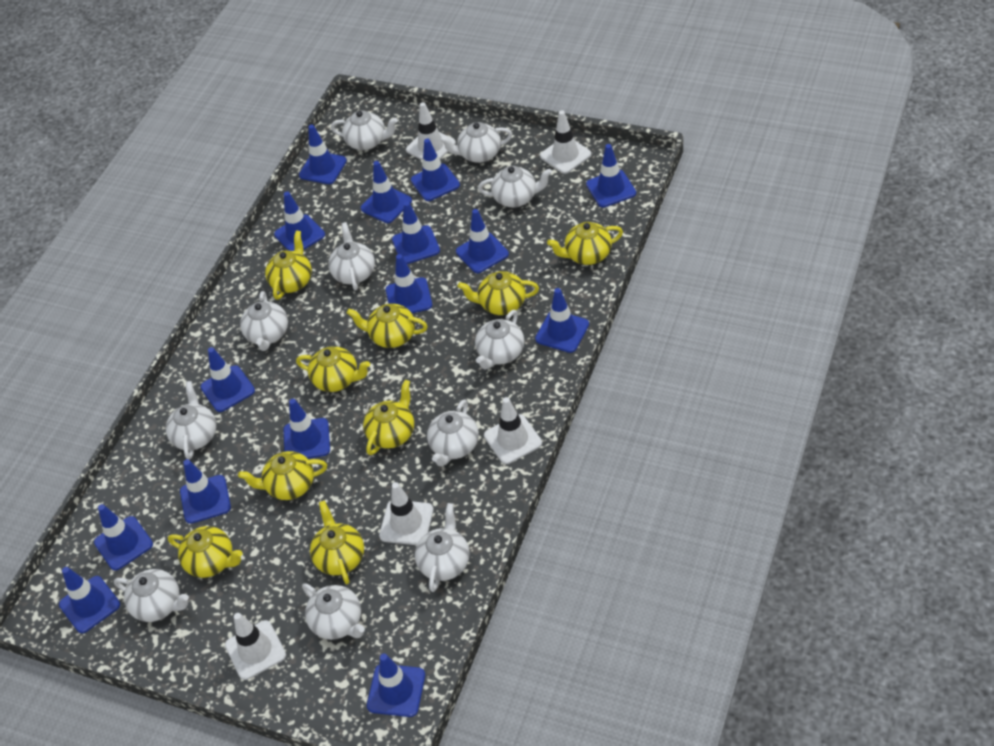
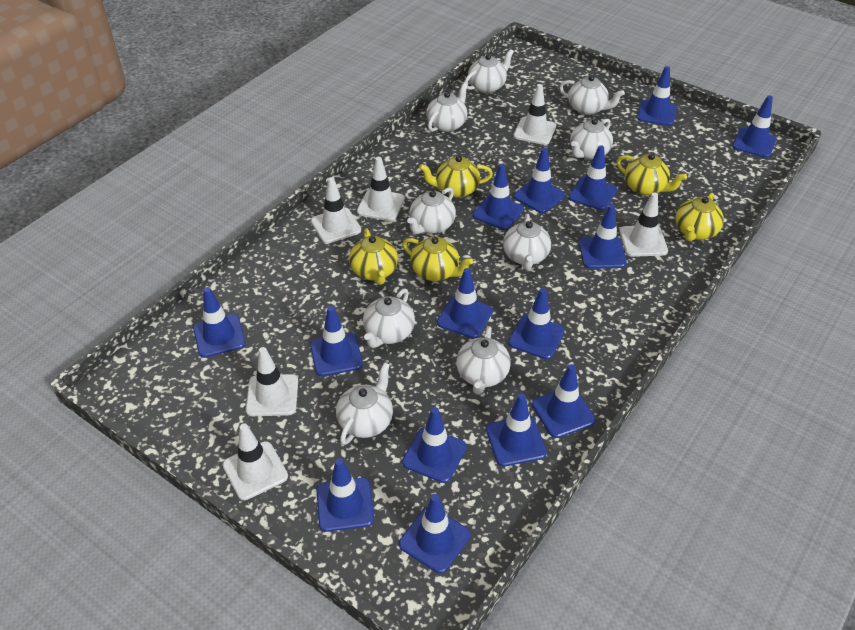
white teapot: [114,569,189,622] [166,381,216,460] [240,291,288,351] [302,583,365,640] [328,222,375,291] [331,110,398,150] [415,503,470,592] [427,399,479,467] [439,122,512,163] [475,310,524,370] [478,166,552,207] = 11 -> [336,362,393,445] [363,289,415,348] [407,187,456,234] [426,82,468,132] [456,326,511,395] [465,49,514,93] [503,214,551,270] [559,75,625,115] [570,118,613,160] = 9
white traffic cone: [225,613,286,680] [379,482,434,545] [406,102,456,160] [484,397,542,464] [540,110,591,174] = 5 -> [223,424,288,500] [246,347,298,416] [311,177,361,244] [357,157,405,221] [513,84,556,145] [619,192,668,257] = 6
yellow teapot: [168,526,242,578] [238,451,327,500] [265,230,312,300] [296,346,370,392] [310,501,364,584] [347,304,428,348] [363,380,414,455] [458,271,539,315] [547,222,623,265] = 9 -> [349,228,398,285] [403,236,473,281] [419,155,493,198] [617,153,687,196] [675,193,724,241] = 5

